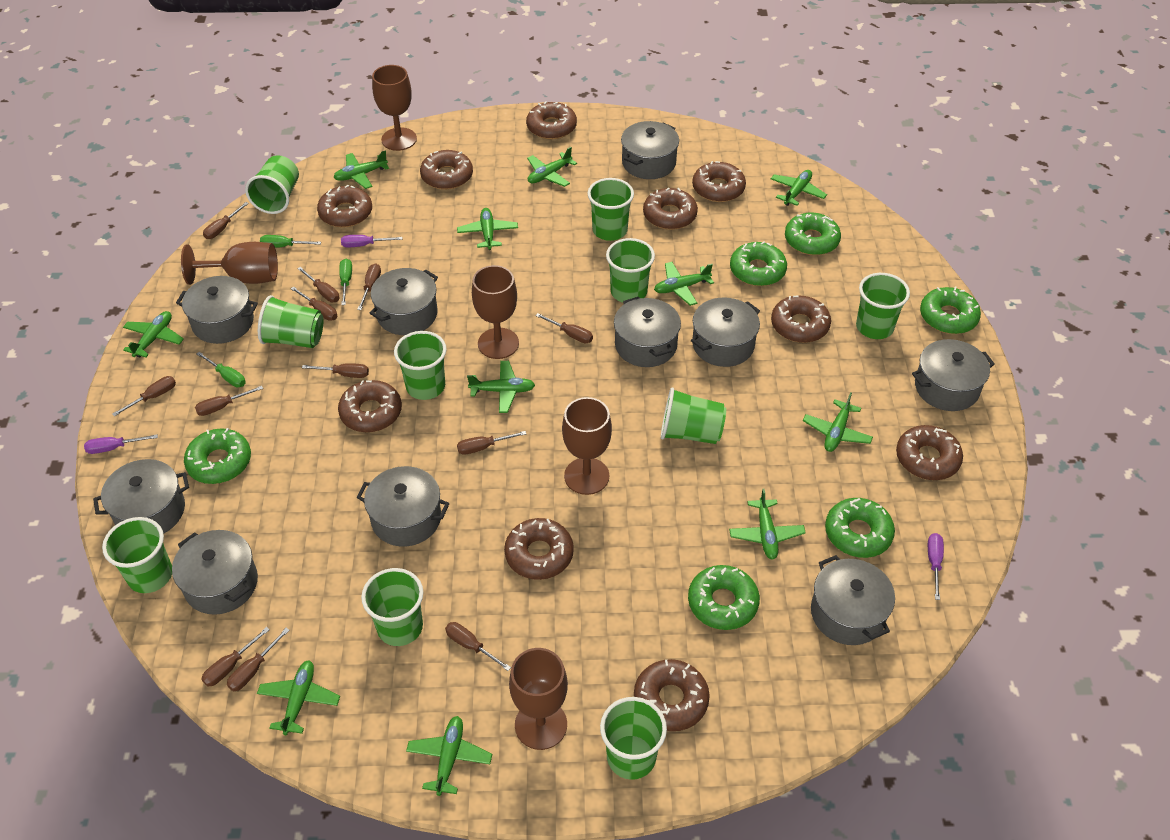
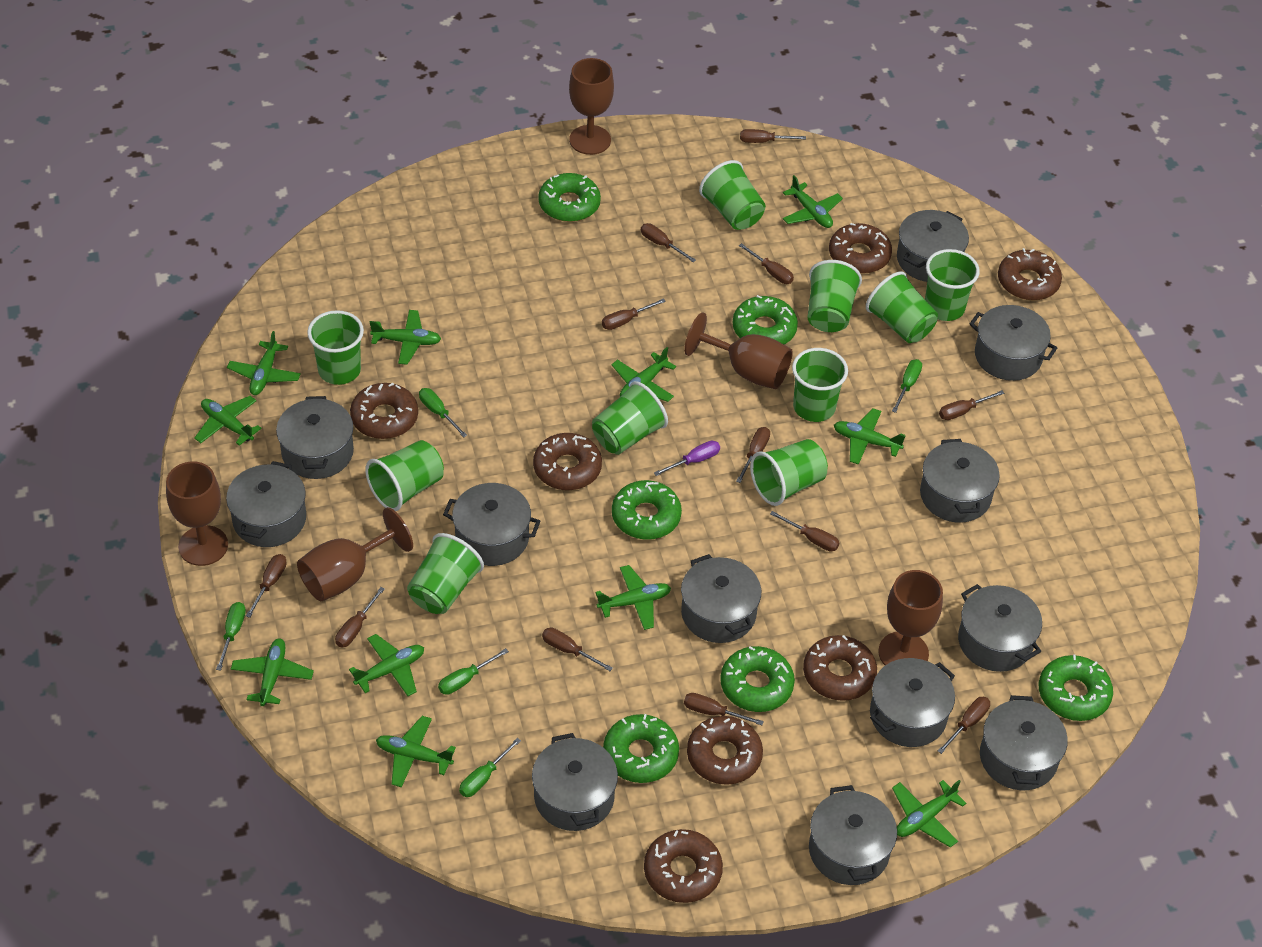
brown donut: [317,185,372,228] [338,380,402,432] [420,150,473,190] [504,518,574,580] [526,101,577,139] [634,659,710,731] [643,188,698,230] [692,161,746,202] [771,296,831,343] [896,425,963,480] = 10 -> [350,383,418,439] [533,433,602,490] [644,829,723,903] [687,716,763,785] [803,635,877,701] [829,223,892,274] [998,248,1062,300] = 7
green screwdriver: [197,352,246,387] [260,235,321,247] [339,259,352,305] = 3 -> [216,602,246,671] [419,388,467,437] [438,648,509,695] [459,738,521,797] [892,359,922,413] = 5
grey pot: [93,459,189,534] [172,530,258,615] [176,276,258,344] [356,466,449,547] [370,268,438,335] [614,297,681,367] [621,121,679,179] [691,298,760,367] [811,555,895,645] [912,339,995,411] = 10 -> [226,461,306,547] [276,396,354,479] [443,483,541,566] [532,733,618,831] [681,554,761,643] [809,785,897,885] [870,658,955,747] [897,210,969,282] [920,439,1000,523] [958,584,1042,672] [969,305,1057,381] [980,695,1068,790] = 12
purple screwdriver: [84,434,158,454] [341,235,403,247] [928,533,944,600] = 3 -> [654,441,720,476] = 1

